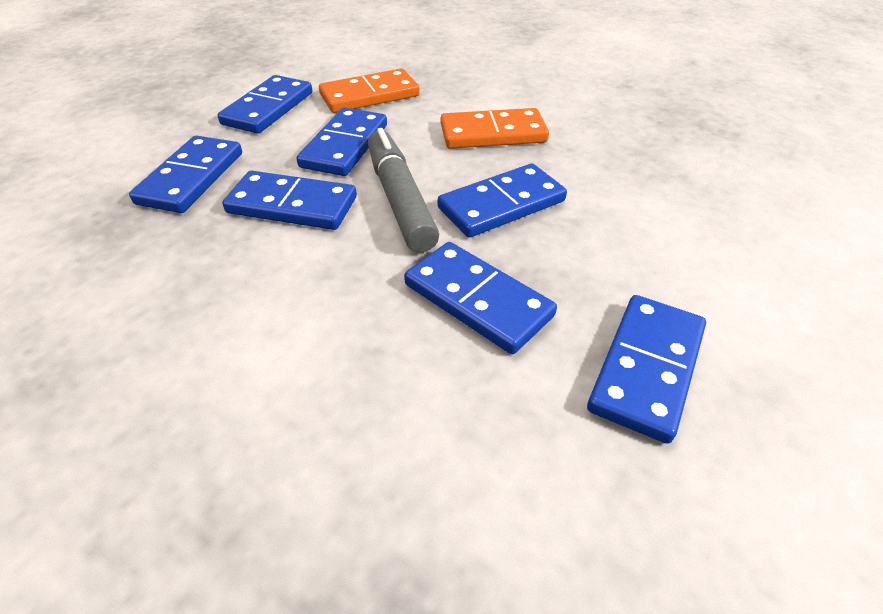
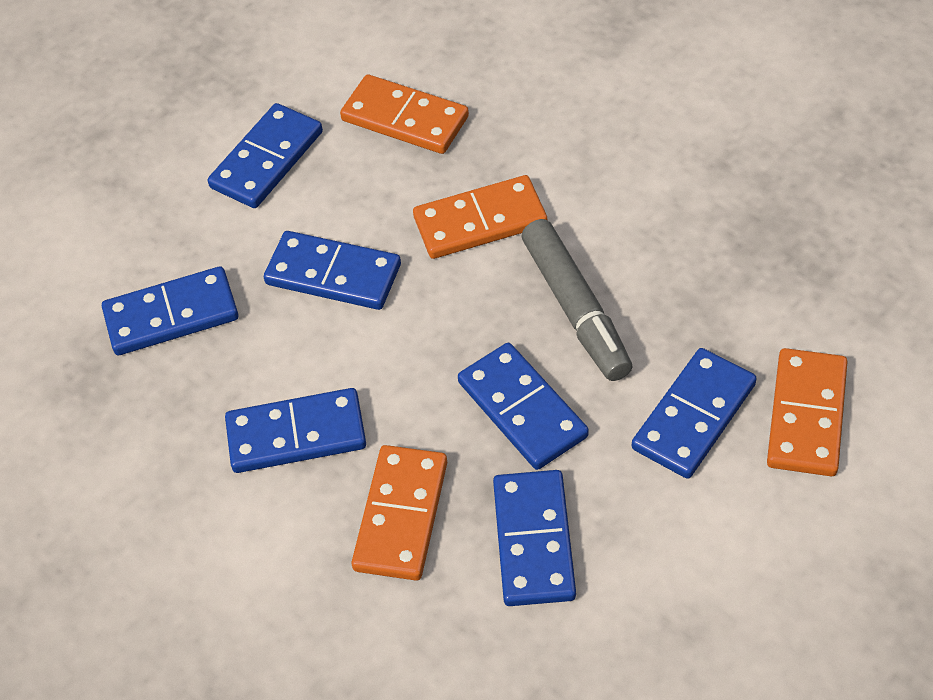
orange domino: [319,68,420,113] [441,108,549,149] = 2 -> [340,74,469,154] [352,445,447,581] [413,175,547,259] [767,348,848,477] = 4

